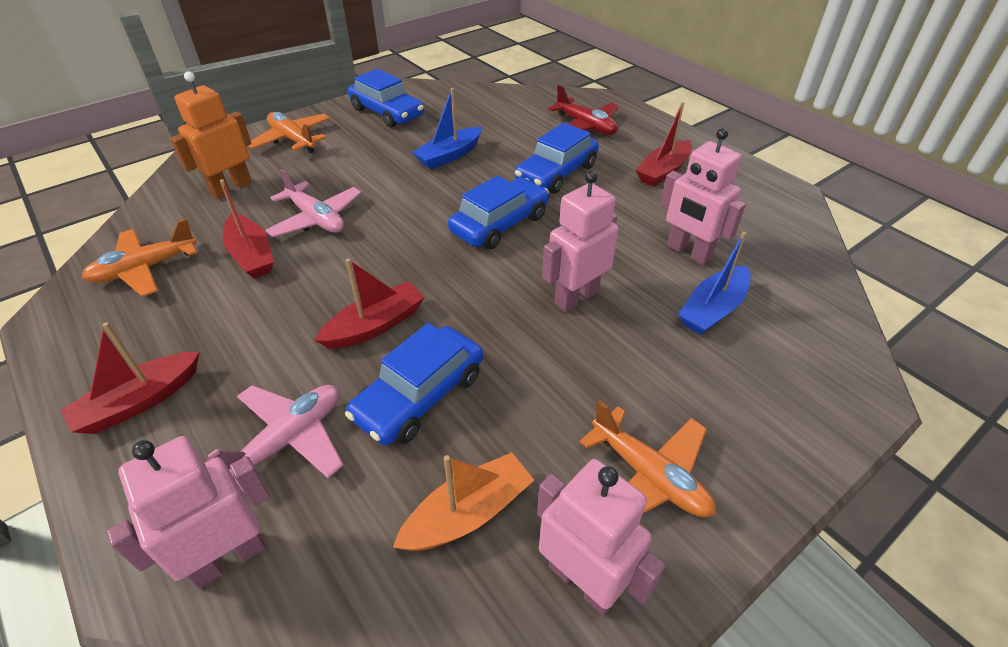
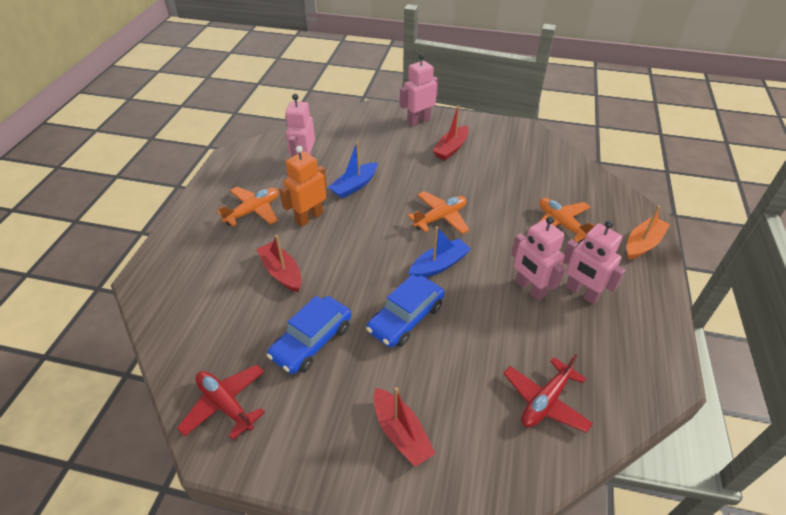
blue car: [345,323,483,446] [348,69,424,128] [448,176,549,249] [515,123,599,194] = 4 -> [267,296,351,374] [366,274,444,348] = 2
pink plane: [207,385,343,492] [265,169,361,237] = 2 -> none = 0
red boat: [60,322,199,434] [220,179,274,278] [314,259,425,349] [635,102,692,187] = 4 -> [256,235,302,292] [374,387,436,467] [433,105,469,160] = 3
red plane: [548,85,619,135] = 1 -> [177,365,265,440] [503,354,593,433] = 2

